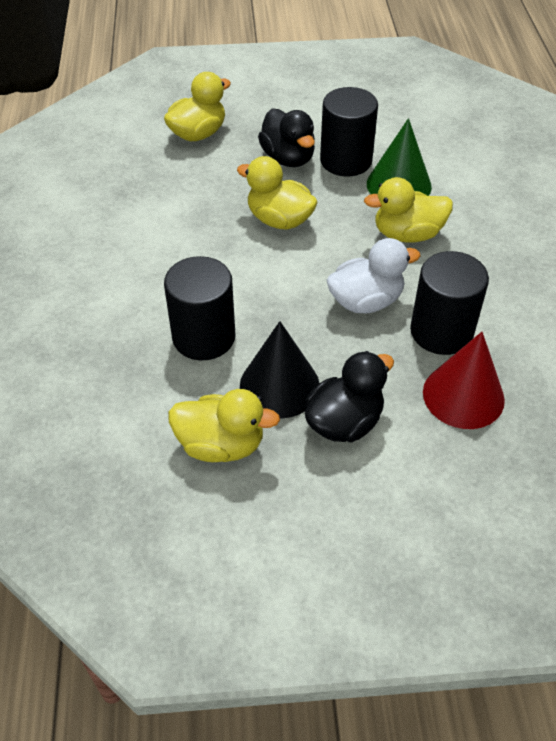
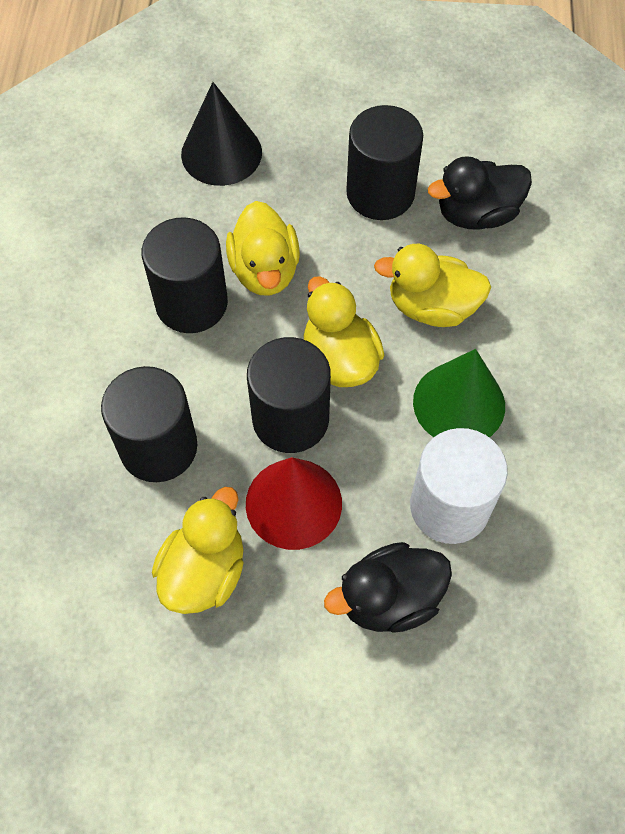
black cylinder: [164,256,236,360] [320,87,378,177] [410,251,489,355] = 3 -> [101,366,197,482] [141,217,228,333] [247,337,331,453] [346,105,423,220] = 4
white cylinder: none = 0 -> [410,428,508,544] = 1
white duck: [327,238,420,313] = 1 -> none = 0

